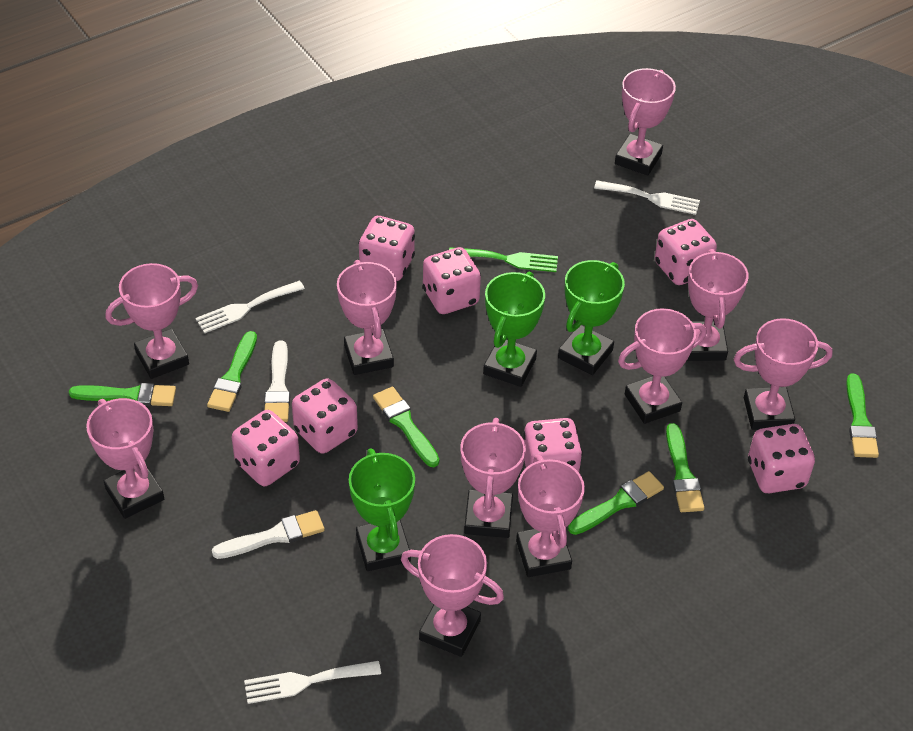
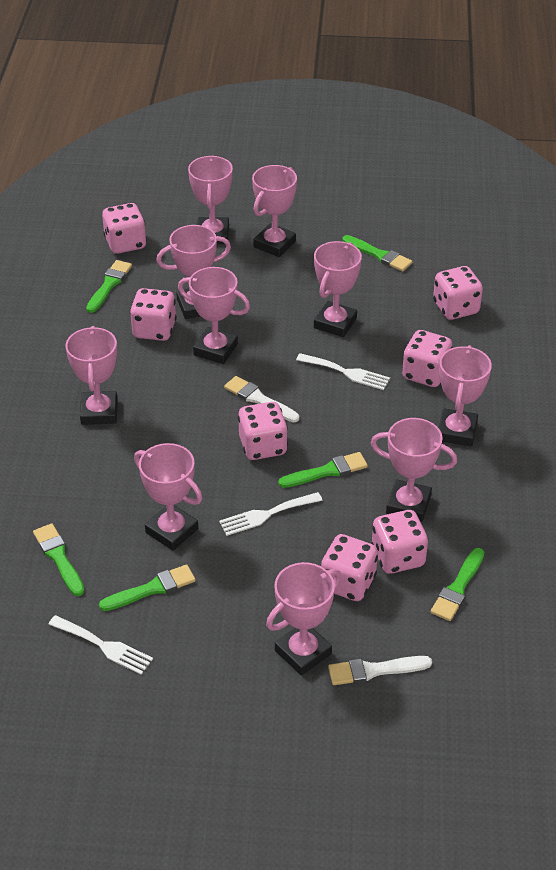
green fork: [449,247,558,272] = 1 -> none = 0
green trophy: [349,448,415,571] [483,272,545,387] [558,260,625,375] = 3 -> none = 0

